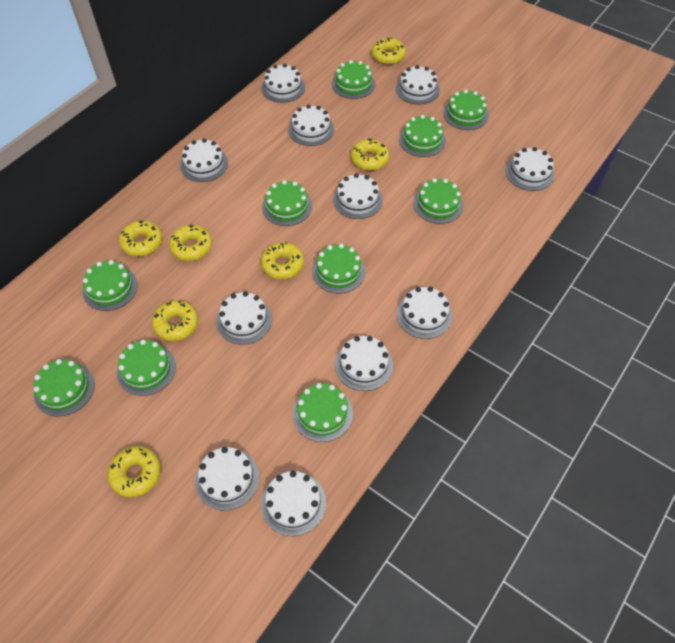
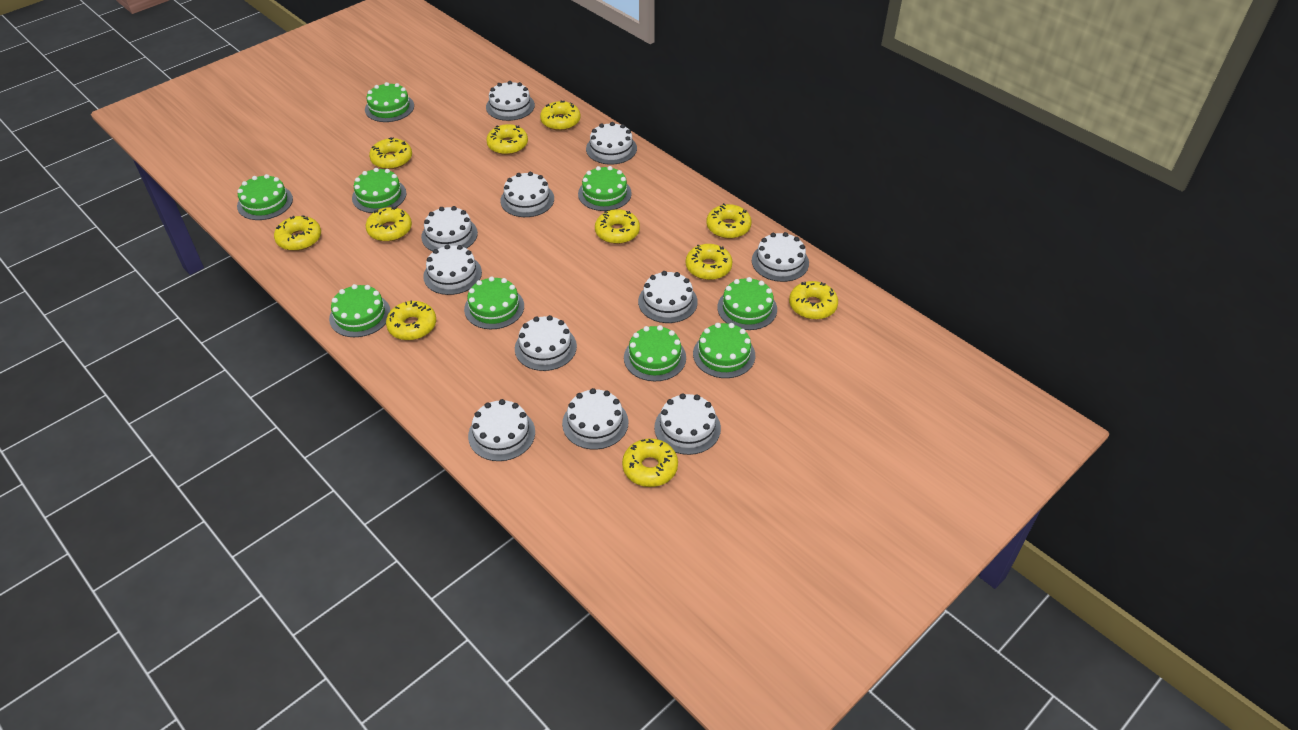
green cake: [33,359,95,417] [83,260,138,311] [117,340,176,396] [262,180,312,226] [293,383,353,442] [312,244,365,294] [332,60,375,99] [399,115,446,157] [413,178,463,224] [443,90,489,130] = 10 -> [237,174,293,220] [329,284,391,337] [352,168,407,213] [365,82,414,122] [464,276,524,329] [578,166,632,211] [624,325,686,381] [693,323,755,378] [717,277,777,330] = 9
yellow donut: [107,446,161,497] [119,220,162,256] [152,300,198,341] [169,224,212,261] [261,242,304,279] [351,138,389,170] [371,37,406,65] = 7 -> [274,215,321,251] [366,207,412,242] [369,137,412,169] [386,300,436,340] [486,124,528,155] [540,100,581,131] [595,209,640,244] [622,438,678,487] [686,244,732,280] [706,203,752,239] [789,281,838,320] = 11

